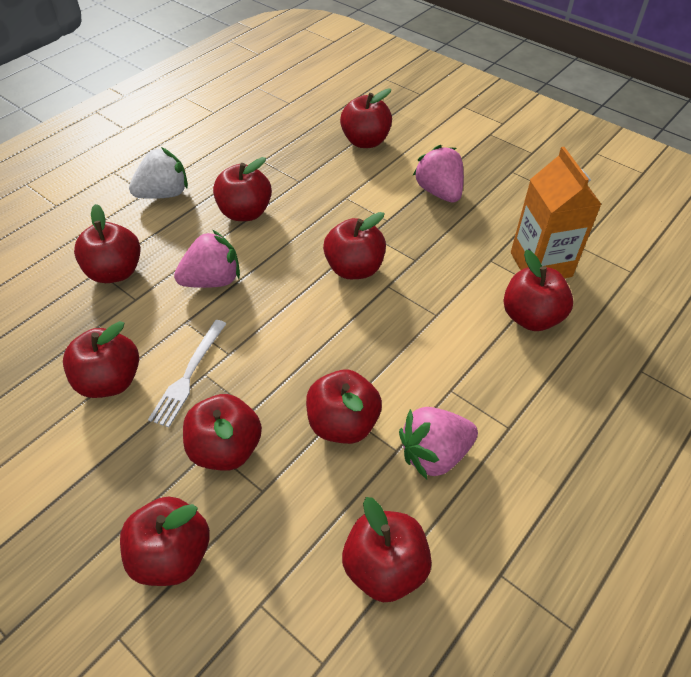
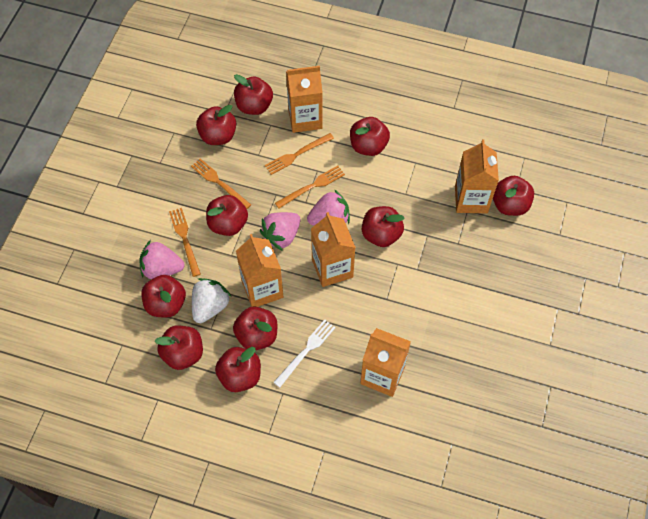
orange carton: [511,147,602,278] = 1 -> [236,234,283,307] [286,66,323,133] [311,212,356,287] [360,328,411,397] [455,139,499,213] = 5
orange fork: none = 0 -> [169,208,201,277] [191,158,251,209] [265,133,334,175] [275,166,345,208] = 4

